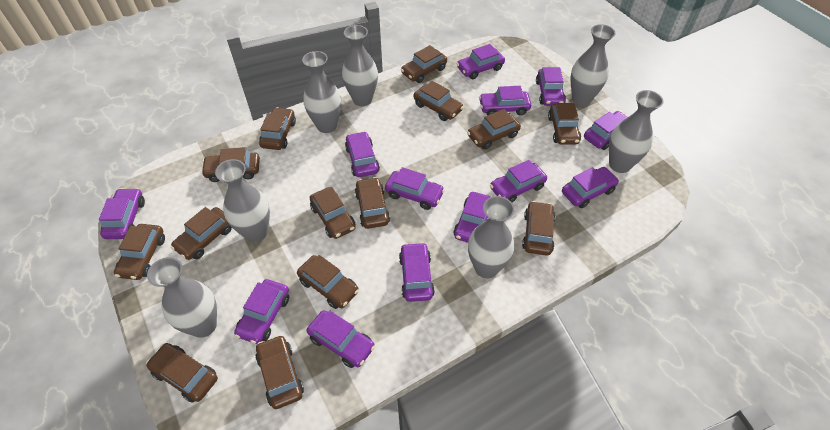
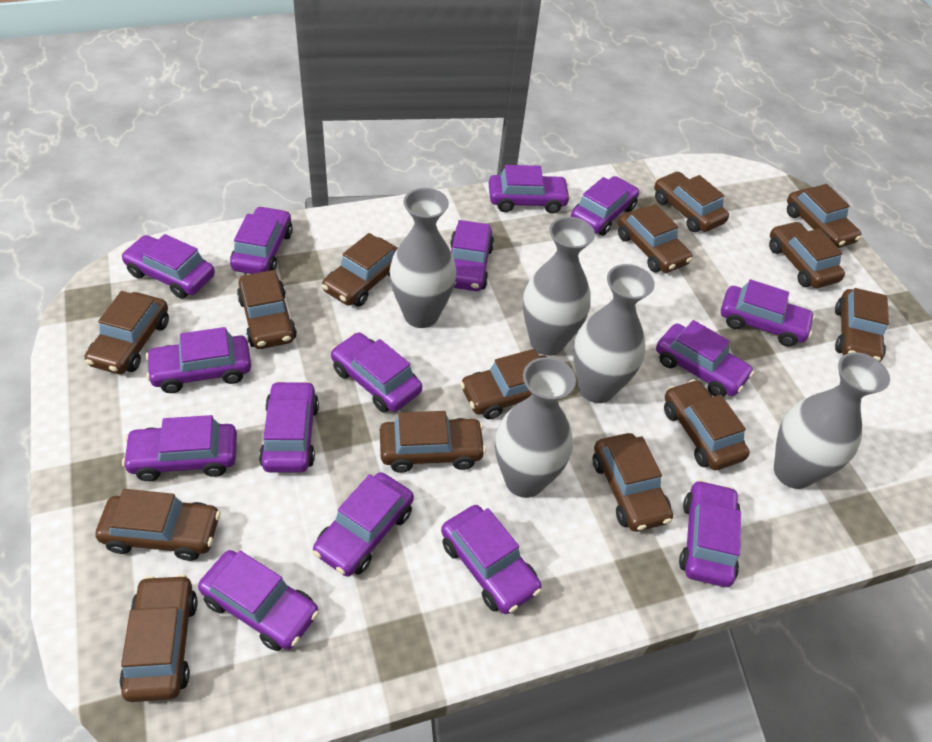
grey vase: [147,257,217,338] [215,159,270,242] [302,51,341,133] [342,25,378,106] [468,196,514,278] [570,24,615,106] [609,90,664,173] = 7 -> [390,188,457,328] [495,357,576,498] [523,217,595,356] [573,264,655,403] [774,352,890,489] = 5
purple car: [99,188,145,239] [234,279,289,344] [307,310,375,368] [345,131,380,177] [385,167,445,210] [399,242,435,302] [453,192,491,243] [457,44,505,79] [479,86,531,115] [490,160,547,203] [536,67,566,106] [562,167,619,208] [584,111,627,150] = 13 -> [121,234,215,299] [122,415,237,481] [146,327,251,393] [198,550,319,651] [230,206,293,274] [259,381,319,473] [313,472,414,577] [331,332,422,413] [441,505,542,614] [450,220,494,291] [489,165,571,213] [571,176,639,236] [656,320,754,397] [679,480,741,587] [721,279,815,347] = 15

